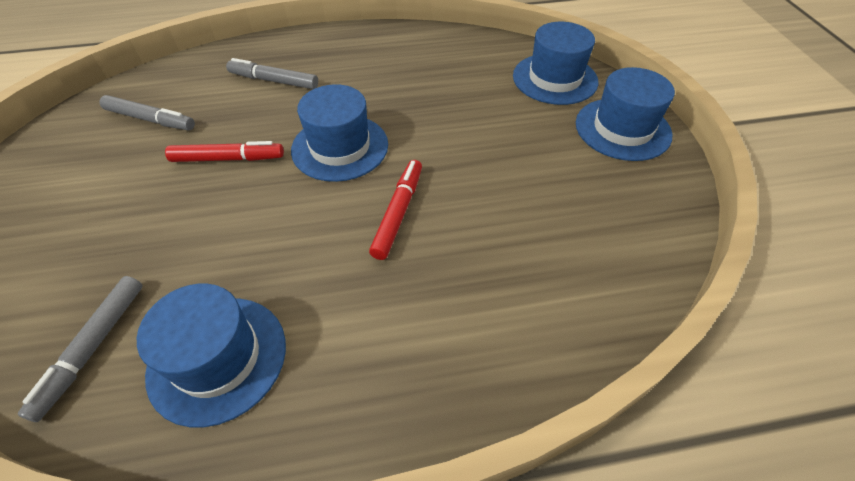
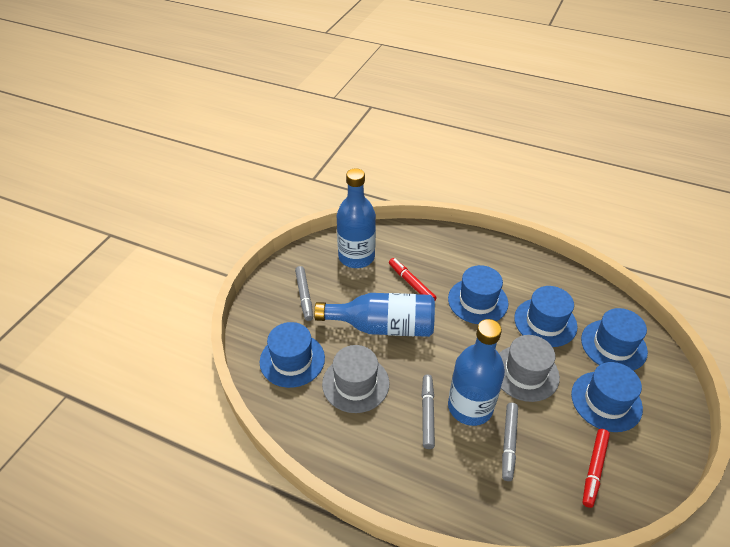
blue bottle: none = 0 -> [314,293,435,337] [337,168,376,268] [448,319,505,426] = 3
blue hat: [137,284,286,427] [291,84,388,182] [513,22,598,105] [576,67,675,161] = 4 -> [260,322,325,388] [448,265,508,324] [514,286,578,347] [571,362,643,432] [581,308,648,371] = 5
grey hat: none = 0 -> [322,345,389,413] [499,335,560,402] = 2

